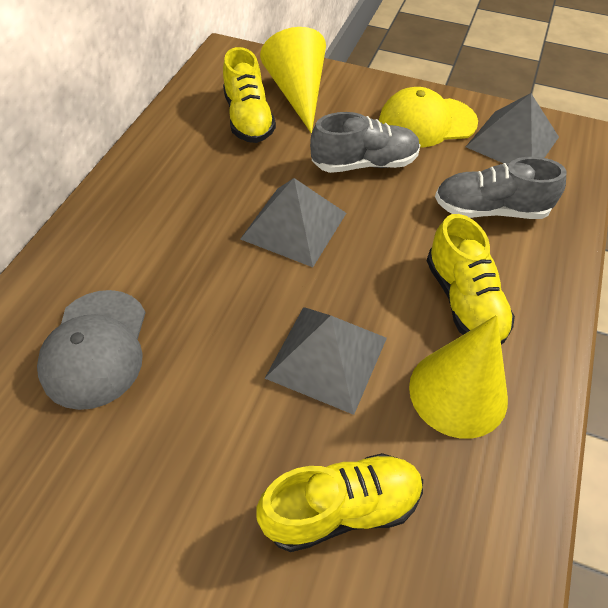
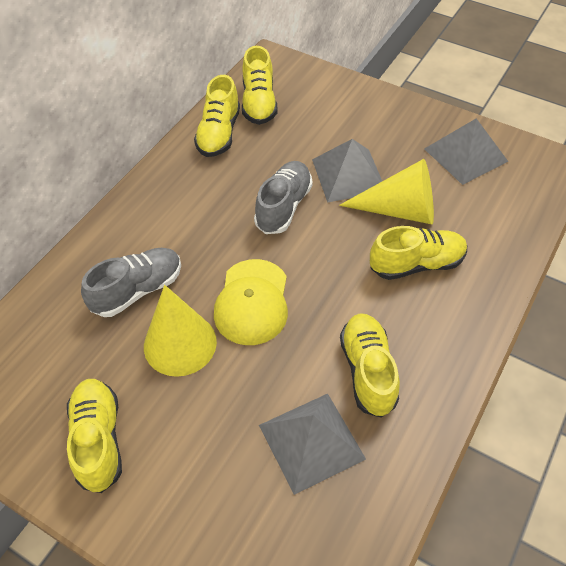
grey cap: [37,290,146,410] = 1 -> none = 0
yellow shoe: [223,47,276,143] [256,453,423,552] [427,214,515,344] = 3 -> [67,379,122,493] [194,75,240,157] [242,46,278,125] [340,313,400,418] [370,226,467,280] = 5

